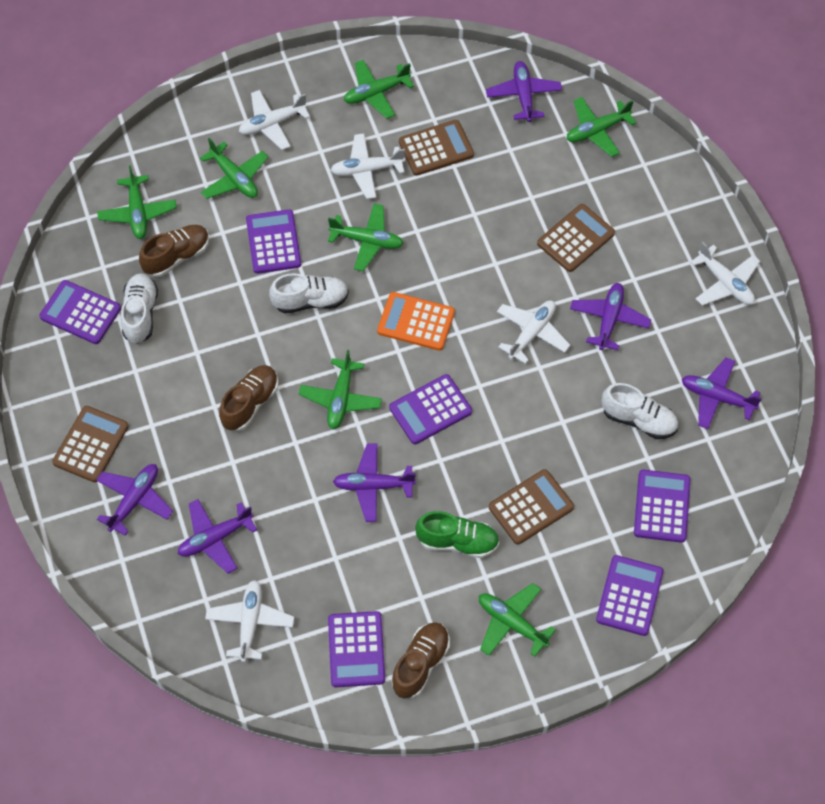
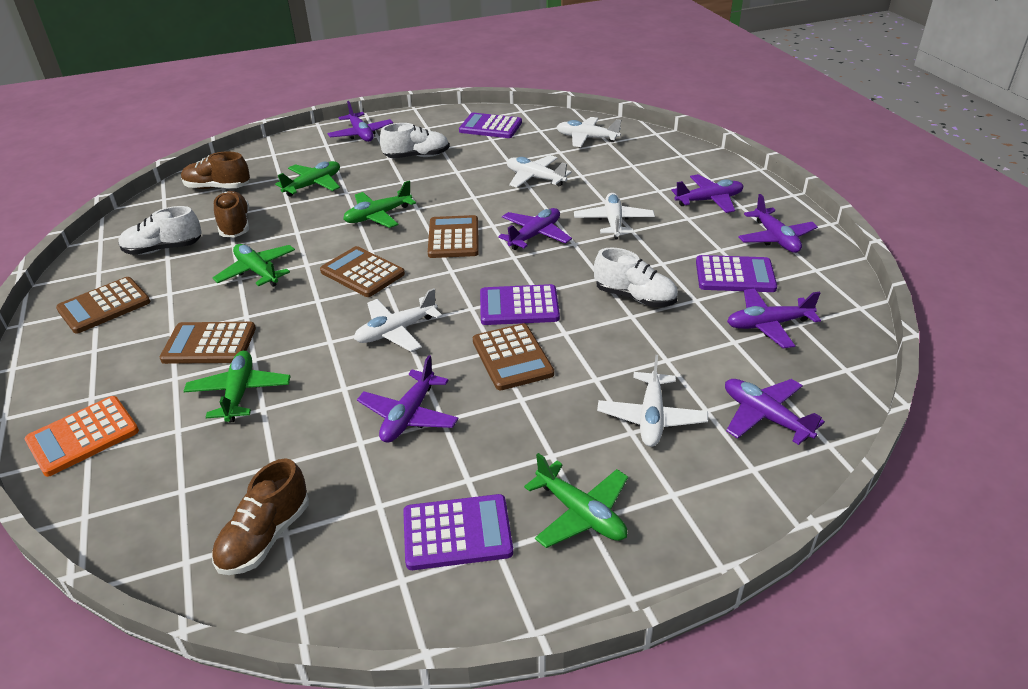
brown calculator: [52,406,129,482] [399,120,474,176] [489,469,574,545] [537,204,615,272] = 4 -> [56,277,151,334] [159,322,256,364] [320,246,405,297] [428,215,479,258] [473,323,554,390] = 5
green plane: [97,165,177,239] [200,138,268,199] [299,350,382,429] [328,203,404,271] [344,60,414,119] [479,583,556,657] [566,97,636,157] = 7 -> [184,351,291,422] [213,244,295,287] [275,161,340,197] [343,181,416,228] [524,453,628,548] = 5
green shoe: [415,511,499,558] = 1 -> none = 0
purple calculator: [40,280,121,344] [246,209,301,274] [328,611,385,687] [389,374,472,444] [596,555,664,636] [634,470,690,543] = 6 -> [403,494,513,570] [459,113,522,138] [480,284,560,325] [696,255,777,292] = 4
purple plane: [96,464,173,536] [178,499,257,574] [333,443,416,522] [486,61,562,122] [570,283,651,350] [682,358,762,429] = 6 -> [328,101,393,142] [357,355,459,443] [498,208,572,250] [671,174,743,213] [725,379,825,445] [727,289,821,349] [738,194,818,253] = 7

